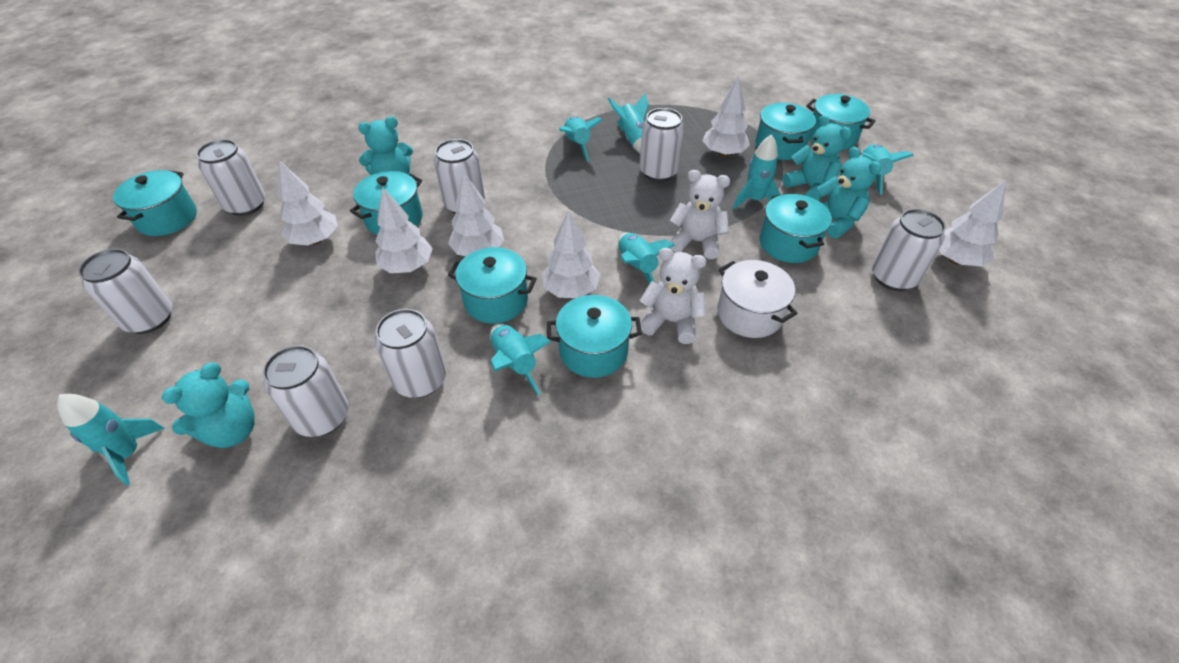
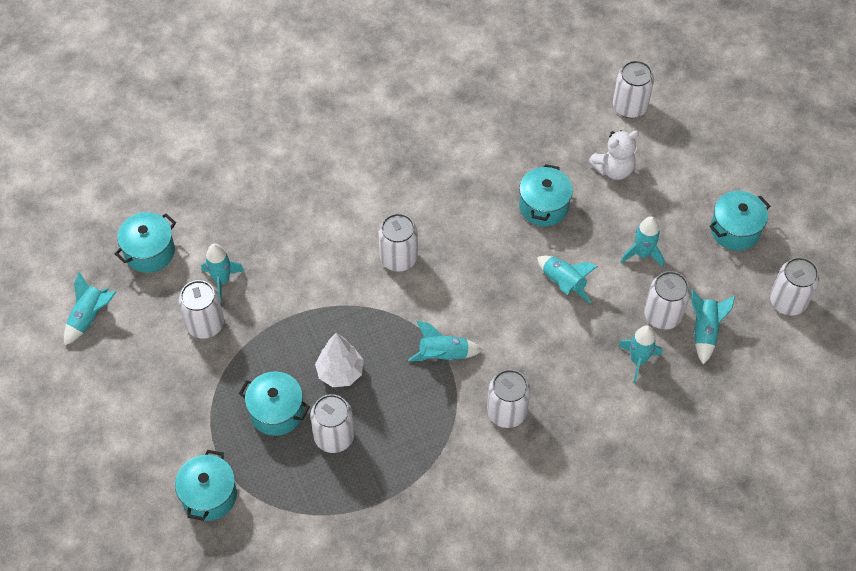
turquoise pot: [113,170,197,236] [350,171,422,235] [448,247,537,324] [547,295,642,378] [755,103,816,160] [760,194,832,263] [806,94,876,150] = 7 -> [115,212,176,273] [175,450,237,521] [239,371,310,436] [519,164,573,226] [709,191,770,251] = 5
turquoise teddy bear: [162,362,255,448] [358,116,413,175] [782,115,852,201] [817,147,881,239] = 4 -> none = 0
white pot: [717,260,797,338] = 1 -> none = 0
white teddy bear: [640,248,707,344] [670,170,730,259] = 2 -> [588,130,639,180] = 1
white tree: [278,160,338,245] [375,187,433,273] [448,173,504,256] [542,210,600,298] [703,76,750,157] [939,180,1006,266] = 6 -> [315,333,364,387] = 1

